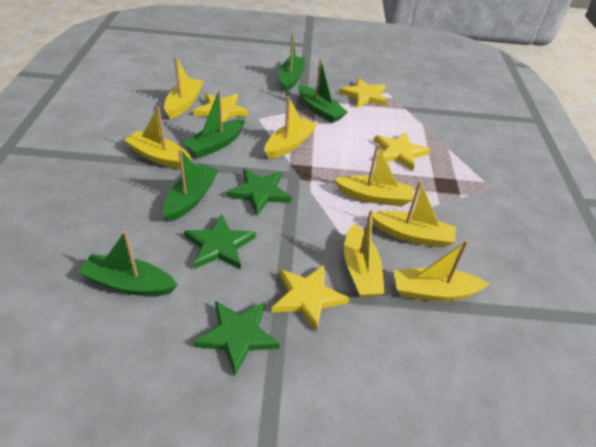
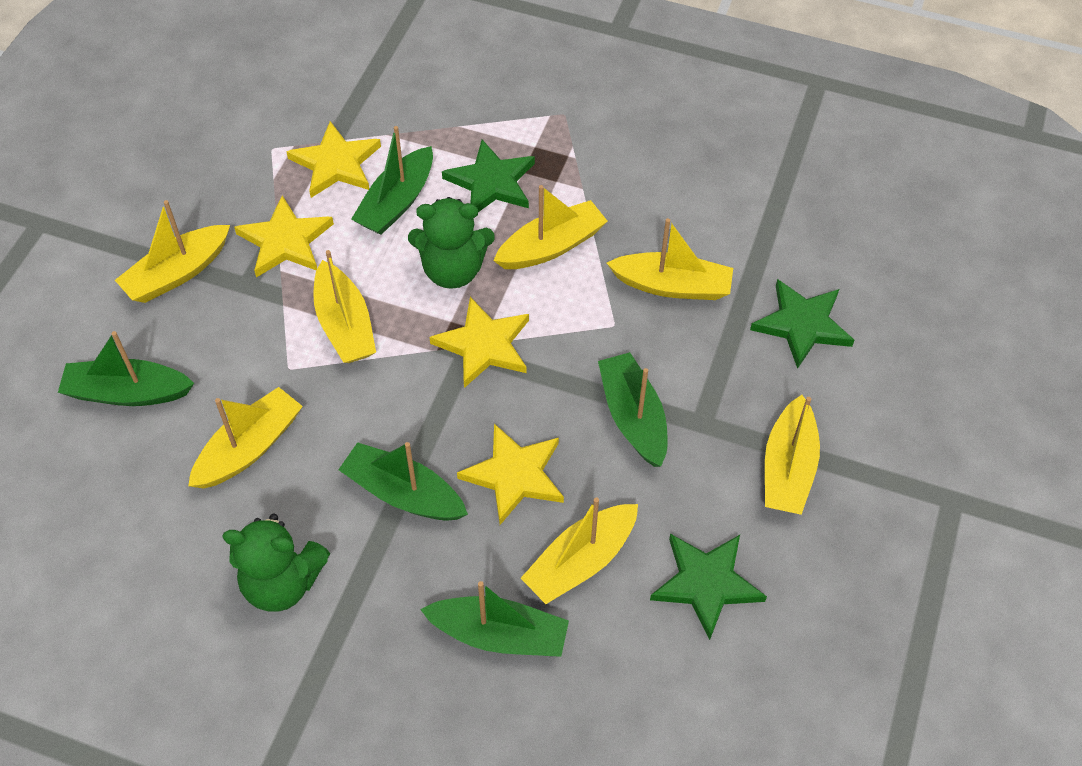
green teddy bear: none = 0 -> [222,514,330,612] [408,197,495,289] = 2

